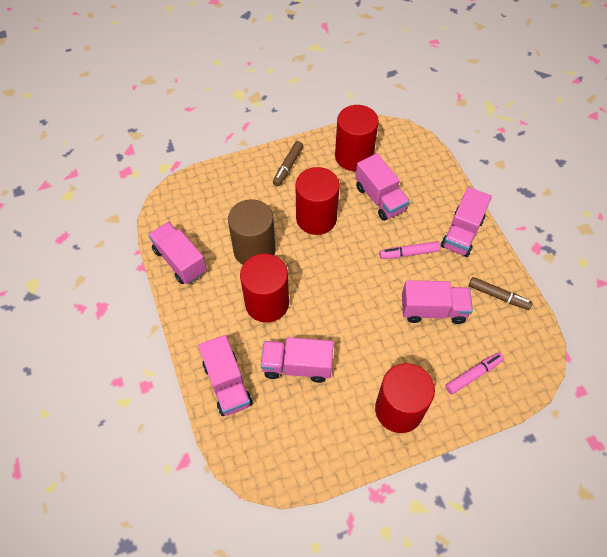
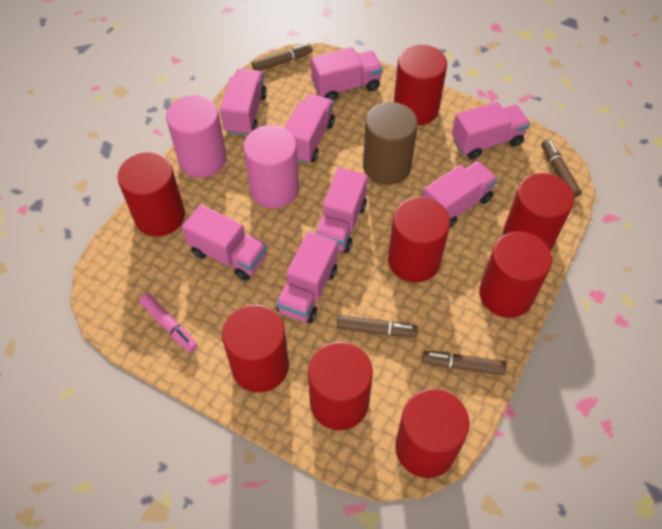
brown marker: [273,141,303,186] [469,277,533,310] = 2 -> [252,43,312,71] [337,315,418,337] [422,351,507,375] [541,139,581,198] = 4
pink cylinder: none = 0 -> [166,95,227,178] [243,125,299,208] = 2
pink marker: [379,241,440,259] [445,352,504,394] = 2 -> [139,293,197,353] = 1
pink truck: [148,222,207,284] [198,335,252,416] [260,337,333,383] [355,154,410,221] [402,280,473,324] [441,187,492,257] = 6 -> [182,204,267,281] [220,69,267,136] [276,232,338,323] [285,94,335,164] [311,47,383,101] [315,167,368,253] [423,161,498,228] [452,102,530,159] = 8
red cylinder: [240,254,289,323] [296,167,340,235] [335,105,379,171] [375,363,435,433] = 4 -> [117,152,185,237] [222,305,289,392] [308,342,373,430] [388,197,450,283] [394,45,447,125] [395,389,470,478] [479,231,552,318] [503,173,574,251] = 8

